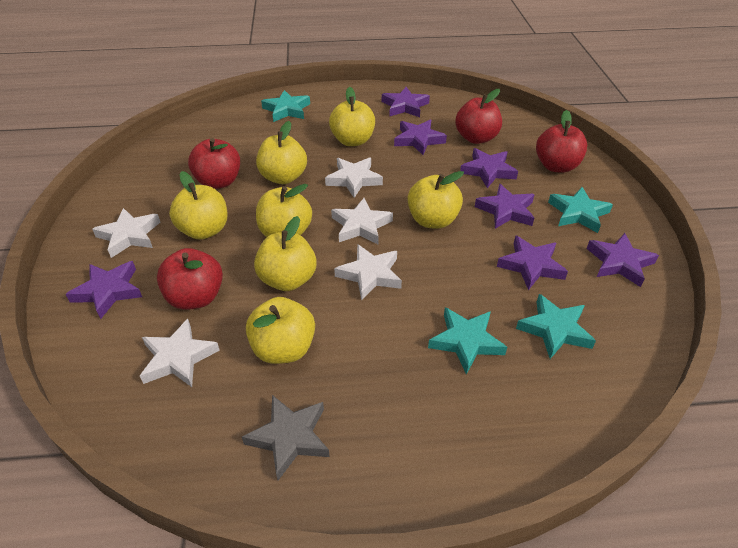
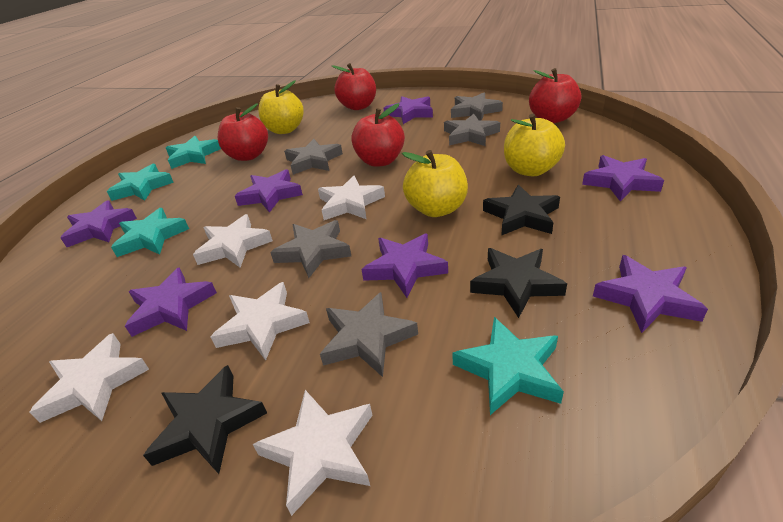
black star: none = 0 -> [143,365,267,474] [470,248,567,318] [483,184,560,236] = 3
grey star: [242,395,330,480] = 1 -> [270,220,351,278] [284,139,343,175] [320,292,418,377] [444,114,500,146] [451,93,503,120] = 5
yellow apple: [169,171,228,240] [246,297,315,364] [254,216,317,291] [256,121,307,184] [256,184,312,237] [329,87,375,146] [408,171,464,229] = 7 -> [258,80,304,134] [402,150,468,217] [504,114,565,176] = 3

